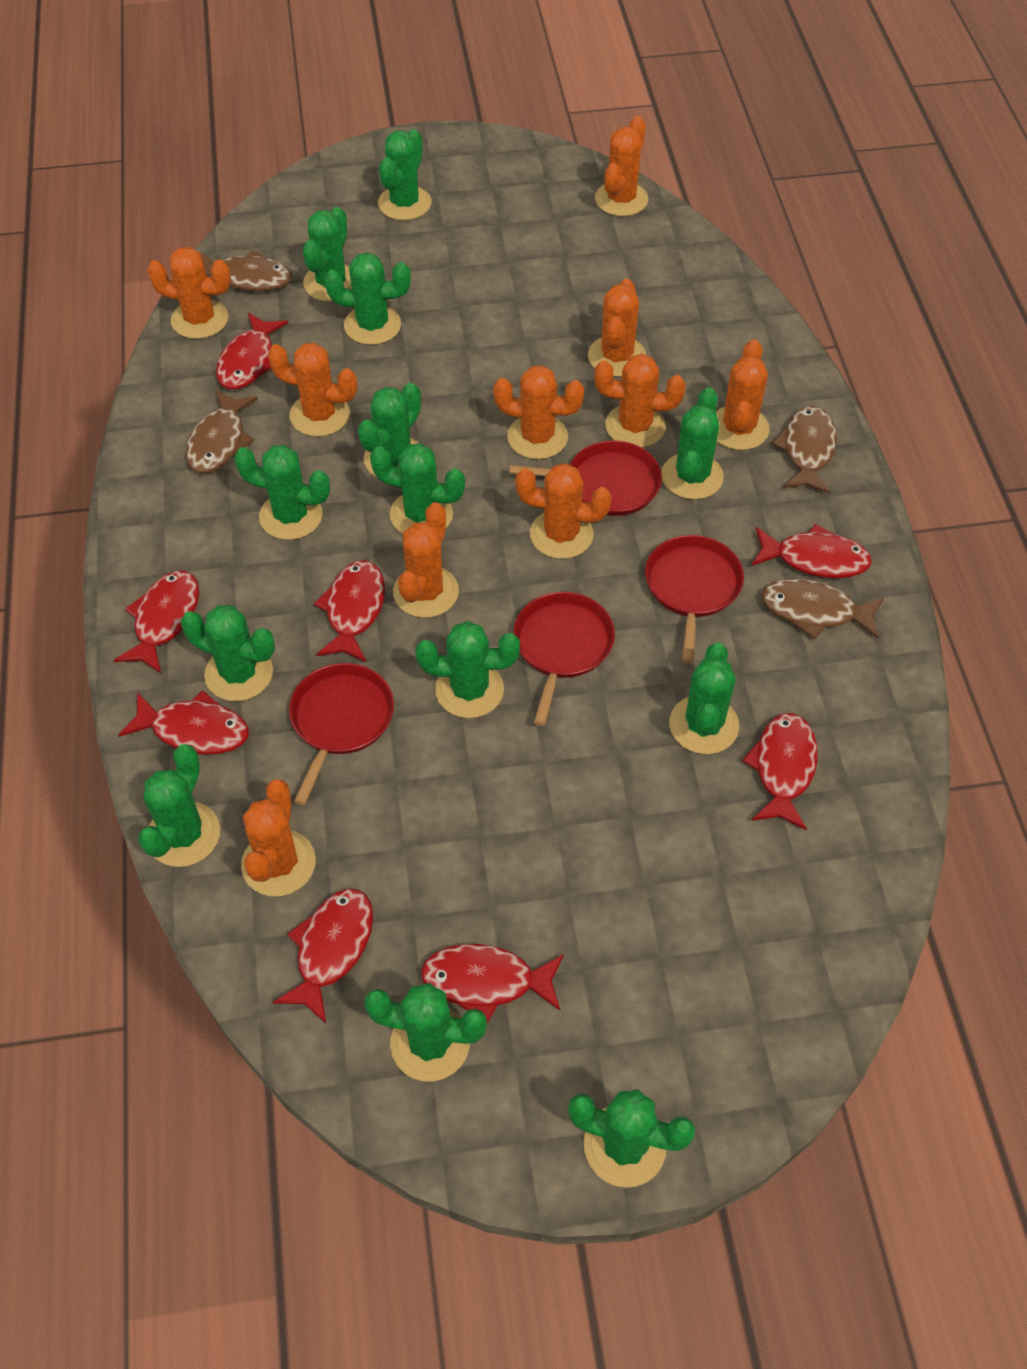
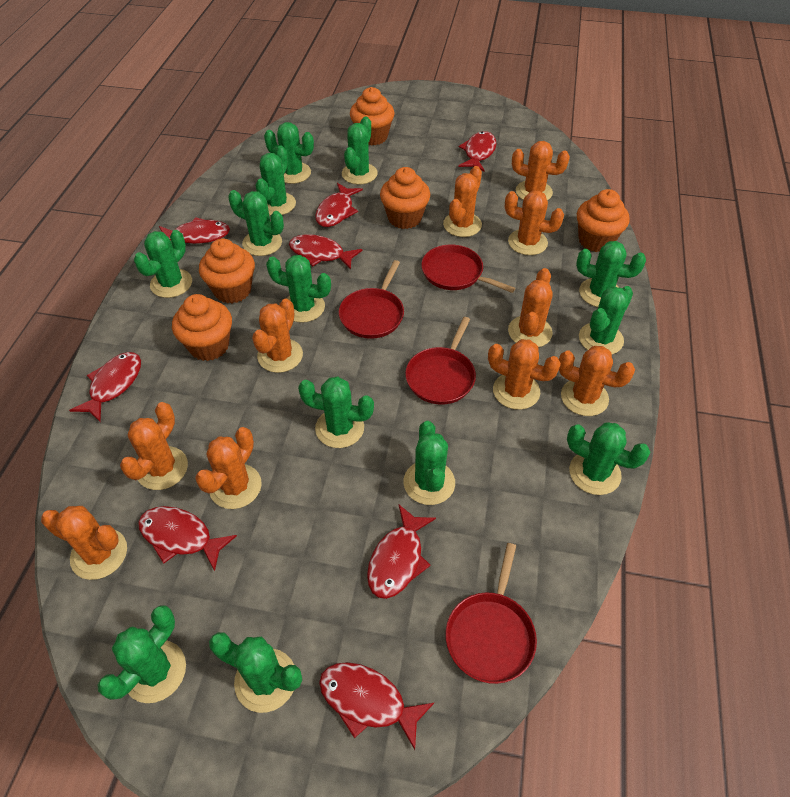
brown fish: [185,390,258,473] [201,250,292,291] [761,578,884,639] [772,406,837,494] = 4 -> none = 0
orange cupcake: none = 0 -> [172,294,232,361] [199,238,255,303] [350,87,394,146] [380,167,430,229] [577,189,630,252] = 5

